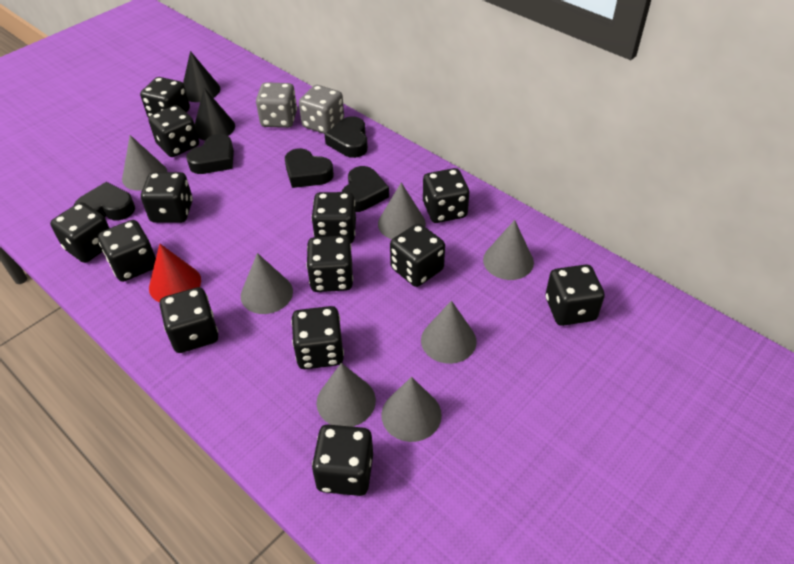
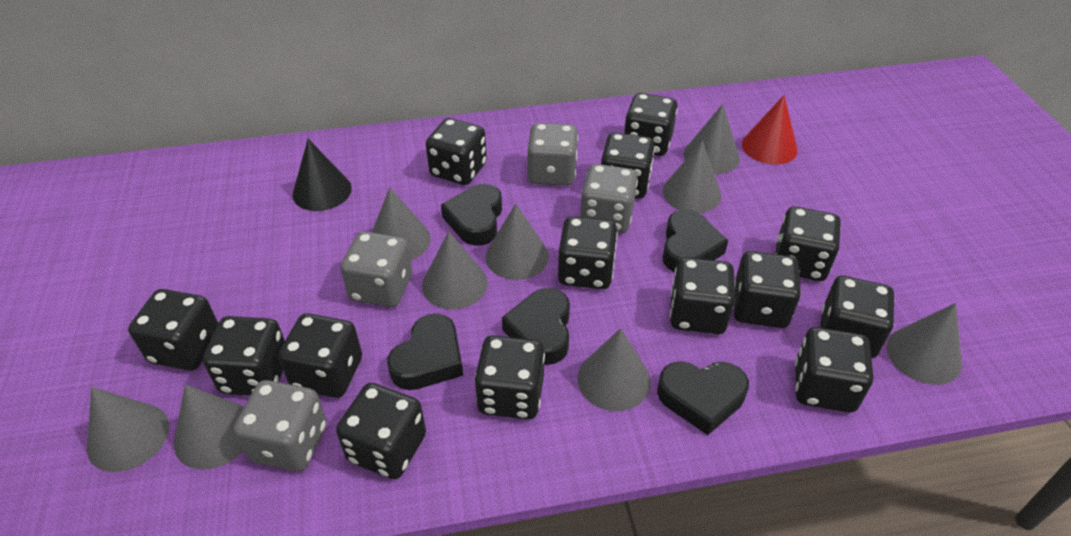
black cone: [183,51,220,102] [195,88,235,140] = 2 -> [292,139,352,211] = 1
black dice: [50,202,109,263] [98,220,156,282] [140,77,190,118] [141,172,193,223] [148,105,199,157] [160,287,218,353] [291,306,344,369] [306,236,353,292] [311,192,356,243] [312,425,373,496] [390,223,445,287] [423,168,469,223] [546,264,605,326] = 13 -> [128,289,218,371] [203,316,285,396] [278,313,362,398] [336,383,426,479] [426,118,487,185] [474,335,545,420] [558,216,618,289] [601,133,655,199] [624,93,678,156] [670,257,735,334] [734,251,801,328] [775,206,841,281] [795,327,873,413] [821,276,894,358] = 14
grey cone: [122,135,167,191] [241,253,293,314] [317,363,376,427] [378,183,426,239] [381,377,442,442] [421,301,476,364] [483,220,534,280] = 7 -> [87,387,169,472] [174,384,244,470] [371,188,431,260] [422,231,488,309] [486,204,549,280] [578,328,651,411] [663,141,721,213] [684,104,740,174] [887,303,962,385] = 9
grey dice: [256,82,297,128] [299,85,344,134] = 2 -> [233,380,327,471] [340,231,412,307] [527,123,578,186] [580,164,638,233] = 4

